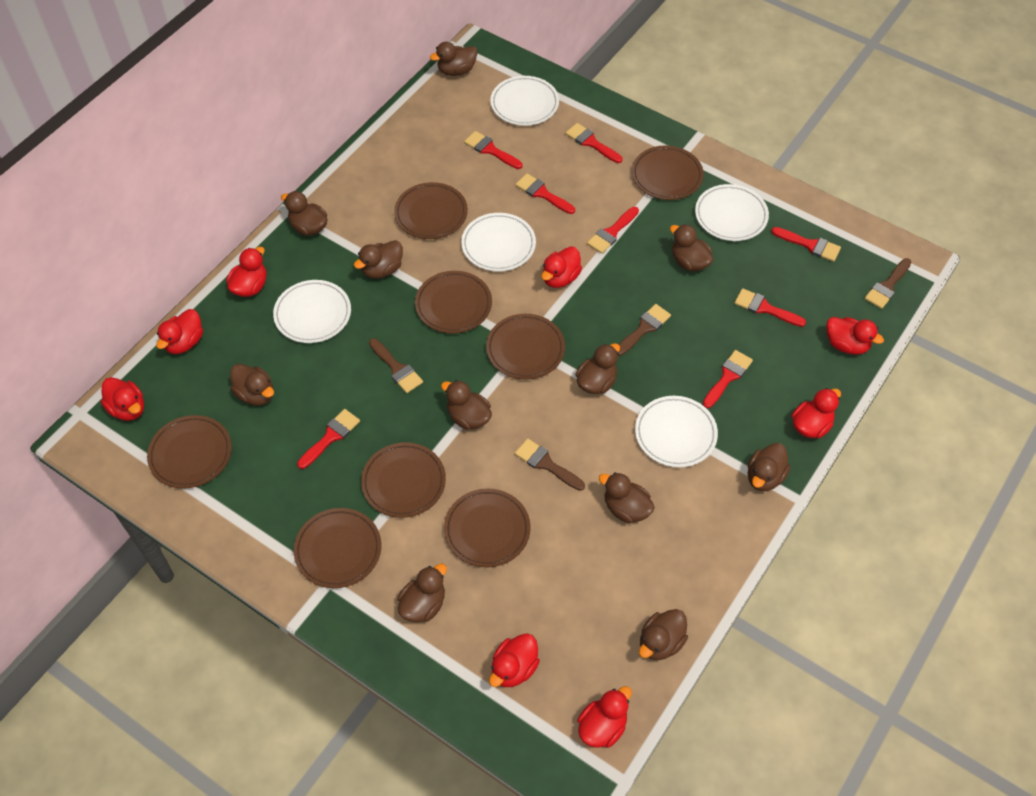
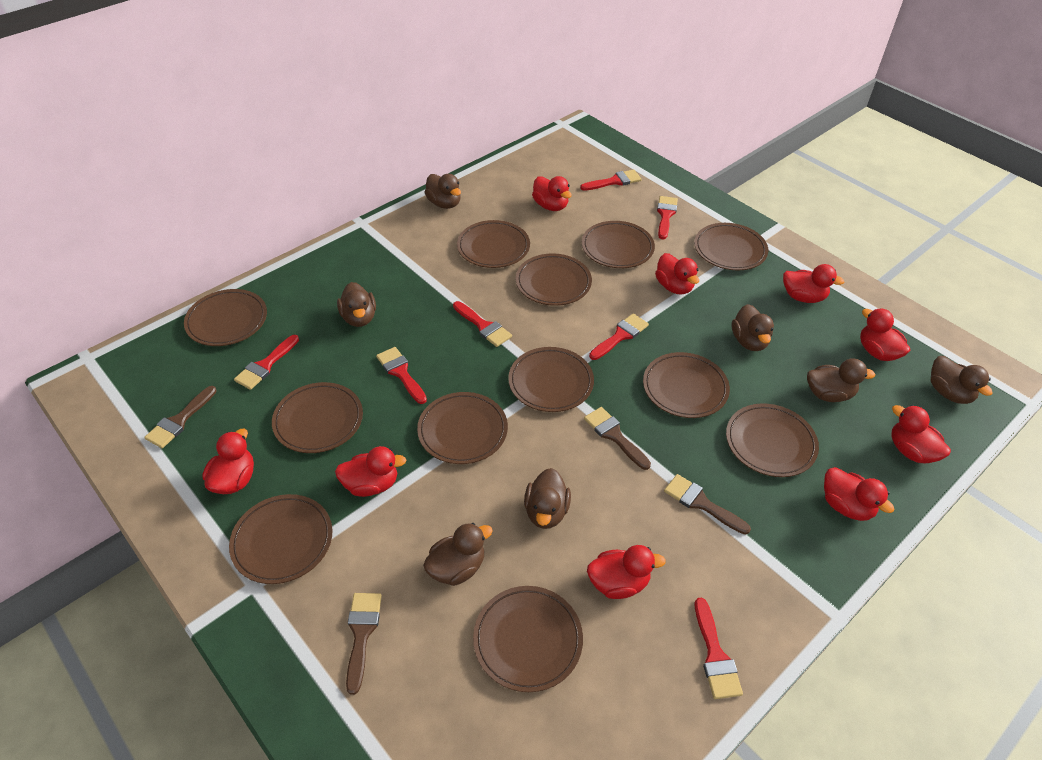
brown duck: [230,364,274,406] [281,191,328,236] [354,240,403,279] [397,563,447,622] [430,42,477,76] [441,380,492,430] [575,343,620,394] [599,472,655,523] [639,609,688,660] [670,224,713,271] [748,443,791,491] = 11 -> [337,282,376,327] [423,523,493,586] [424,174,461,209] [524,468,571,529] [732,304,774,351] [807,358,875,402] [931,356,993,404] = 7
brown plate: [147,415,232,489] [294,508,381,588] [361,442,446,518] [394,182,468,239] [415,271,492,334] [444,489,531,567] [486,314,565,380] [632,145,704,200] = 8 -> [184,289,267,346] [229,494,332,584] [272,382,363,453] [417,392,508,464] [457,220,530,268] [473,586,583,692] [508,347,594,412] [516,253,592,306] [582,221,655,268] [643,352,730,418] [694,223,768,271] [726,403,819,477] = 12
red brush: [297,409,360,469] [464,131,522,169] [515,173,575,214] [565,123,622,163] [587,207,639,254] [703,350,753,408] [734,288,806,327] [771,227,841,262] = 8 -> [234,335,299,390] [376,347,427,404] [453,301,512,347] [580,169,641,191] [589,314,649,360] [657,196,678,239] [695,597,743,699] = 7
red duck: [101,377,144,421] [156,309,203,354] [226,247,267,297] [489,633,540,687] [541,246,582,288] [577,686,632,748] [792,388,841,438] [826,317,884,355] = 8 -> [202,429,254,494] [335,446,406,497] [532,176,572,211] [587,545,666,599] [655,253,699,295] [783,264,844,303] [824,467,894,521] [860,309,910,361] [891,405,951,464] = 9
white plate: [273,280,351,343] [461,213,536,272] [490,76,559,126] [635,396,718,467] [695,184,769,241] = 5 -> none = 0

